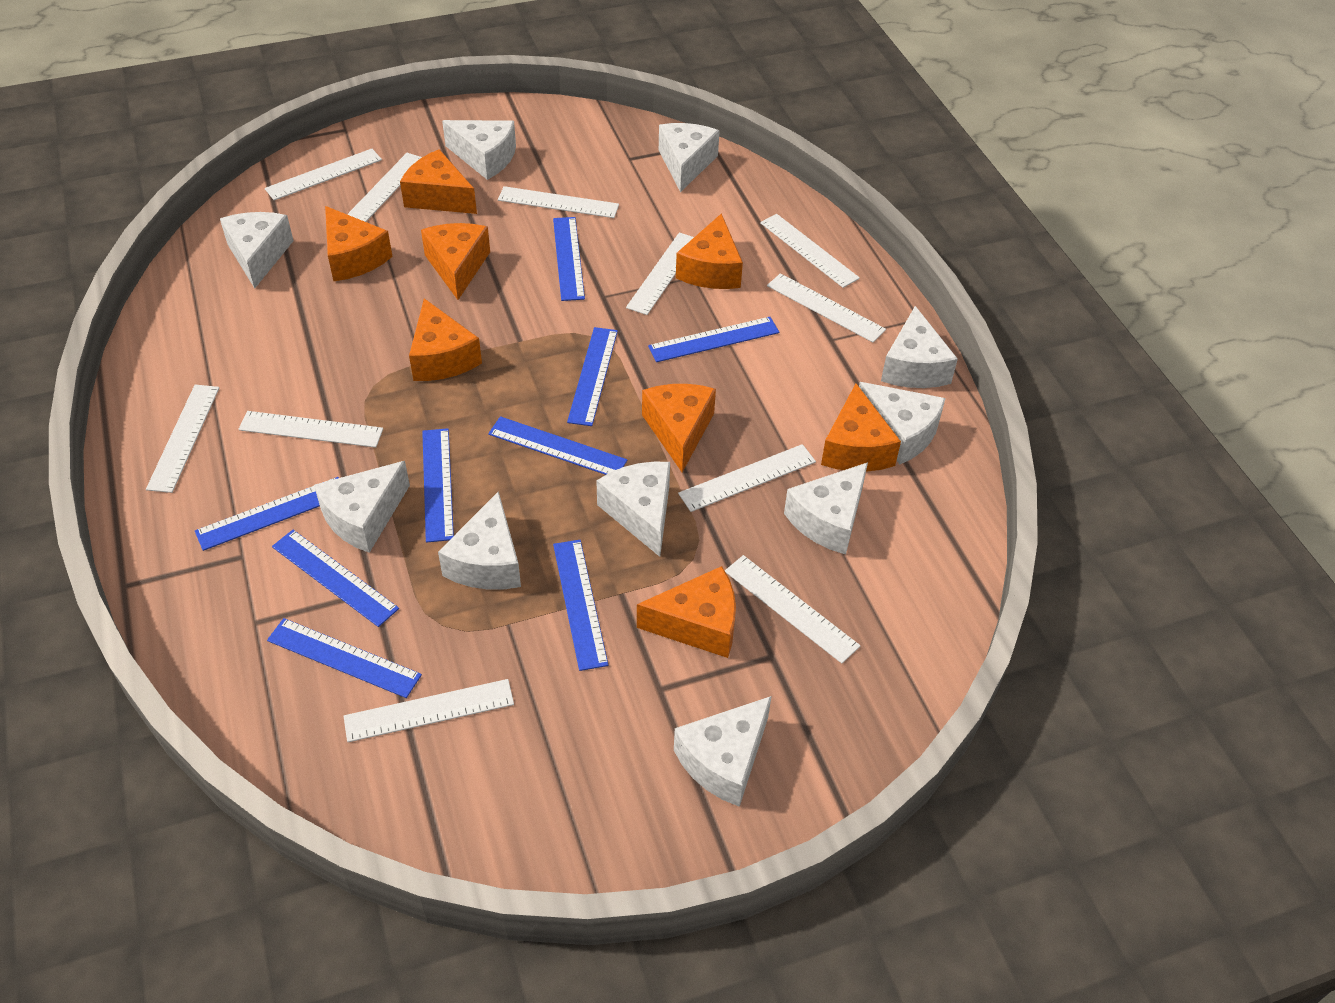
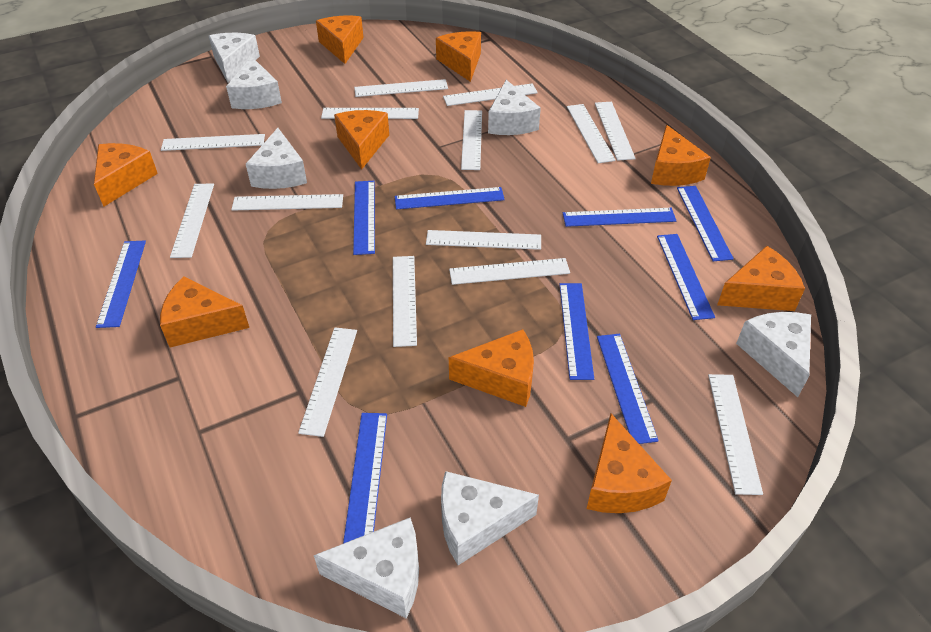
orange cheese: [325,206,393,281] [400,149,477,214] [409,298,482,381] [421,223,490,300] [637,566,736,658] [642,384,716,472] [676,213,743,289] [821,384,901,472] = 8 -> [94,143,158,207] [160,276,249,348] [316,16,364,64] [334,110,389,169] [436,31,481,82] [449,329,534,407] [587,414,672,513] [651,125,711,186] [717,246,805,311] = 9
white cheese: [220,212,294,288] [314,461,410,553] [438,491,521,590] [442,120,516,180] [596,461,670,557] [659,123,719,192] [674,696,772,807] [784,462,868,554] [859,382,946,464] [881,306,958,388] = 10 -> [209,33,260,83] [226,56,282,109] [246,128,307,189] [314,517,419,619] [441,471,539,565] [488,80,541,135] [736,312,811,397] = 7
white ruler: [146,385,219,493] [239,411,383,448] [265,149,382,200] [344,679,514,742] [347,153,422,222] [498,186,619,218] [626,233,694,315] [678,444,816,512] [725,555,861,664] [760,214,860,288] [767,273,886,342] = 11 -> [161,134,265,151] [170,184,214,258] [231,194,343,211] [298,327,357,437] [321,108,419,119] [354,79,448,97] [393,256,417,347] [426,230,541,250] [443,84,538,106] [449,258,570,285] [461,110,482,170] [567,104,616,163] [595,102,636,161] [708,374,763,495] = 14

